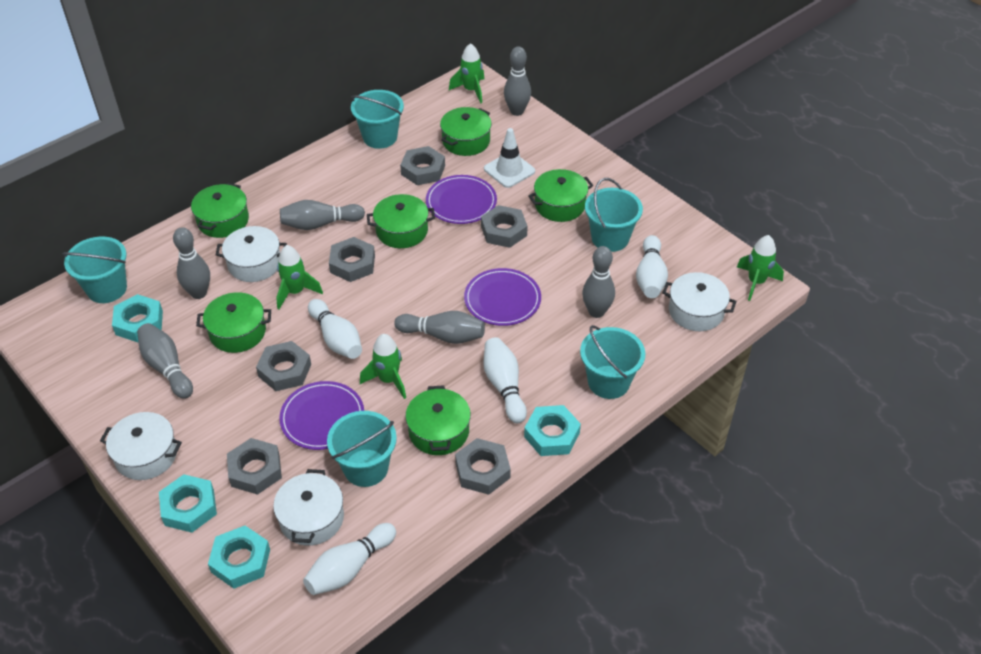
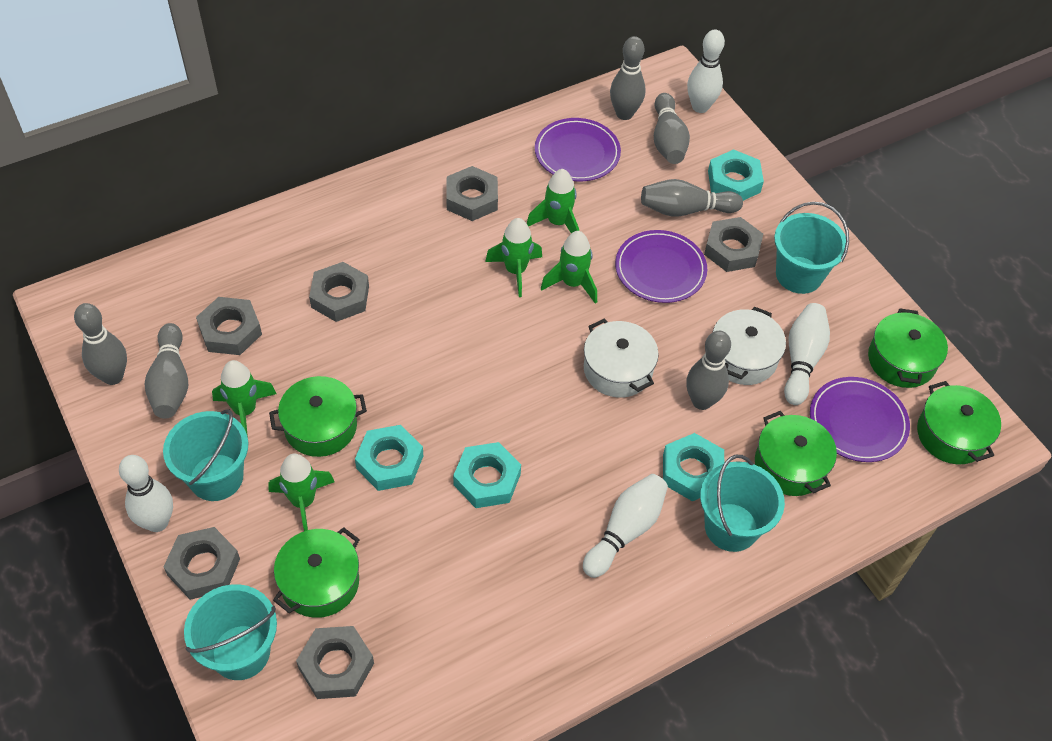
green pot: [191,183,249,238] [196,292,271,353] [367,194,435,248] [405,385,471,455] [440,107,492,156] [528,169,593,222] = 6 -> [269,376,367,457] [273,527,360,618] [755,411,837,496] [868,308,948,388] [917,381,1001,464] = 5
green rocket: [276,245,323,309] [360,334,406,399] [449,43,484,103] [737,235,784,301] = 4 -> [212,360,277,437] [268,454,335,531] [485,218,542,297] [527,169,579,233] [541,231,597,304] = 5
turquoise bucket: [62,236,127,303] [327,411,397,487] [351,90,404,149] [580,325,645,399] [585,178,643,252] = 5 -> [163,409,248,501] [184,584,277,680] [700,455,785,552] [774,202,849,294] = 4
white pot: [100,412,182,480] [216,226,287,282] [273,469,344,546] [662,272,737,331] = 4 -> [584,319,659,398] [712,307,786,385] = 2
white traffic cone: [484,128,535,188] = 1 -> none = 0

